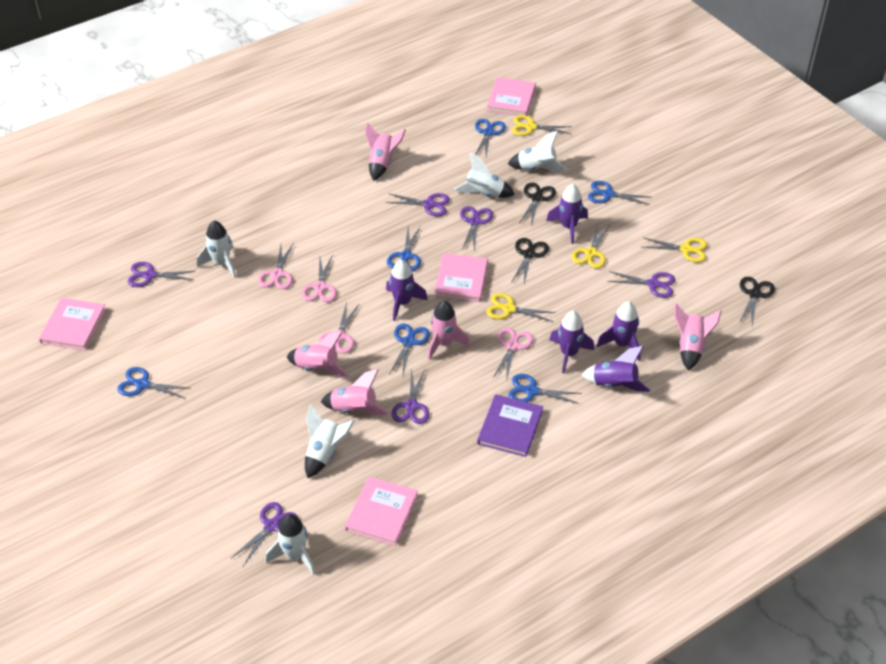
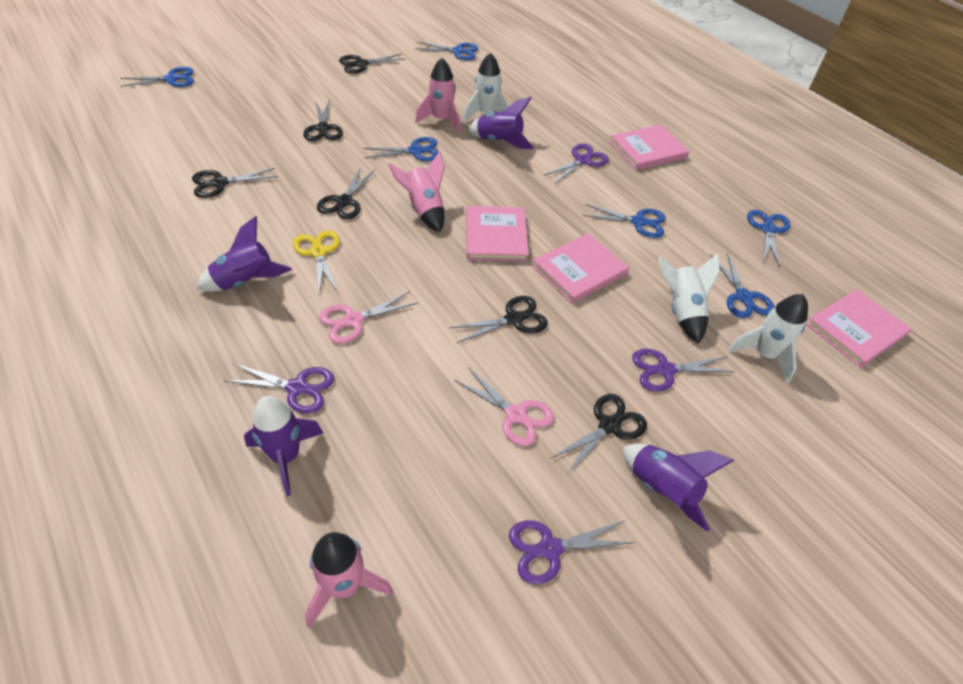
black scissors: [512,238,549,284] [519,183,556,226] [739,277,775,327] = 3 -> [192,168,278,198] [303,99,343,141] [317,168,375,219] [339,54,405,74] [450,296,548,343] [550,394,647,475] = 6
pink rocket: [287,331,350,377] [321,369,389,415] [365,123,406,181] [428,301,470,360] [674,303,721,371] = 5 -> [305,532,394,628] [388,151,445,232] [415,58,461,132] = 3
pink scissors: [258,243,294,289] [302,255,337,302] [318,302,360,354] [493,327,534,382] = 4 -> [319,291,418,344] [454,367,554,446] = 2
purple book: [477,394,543,457] = 1 -> none = 0
purple rocket: [386,260,428,321] [546,184,588,244] [549,311,594,373] [582,346,650,392] [597,301,641,361] = 5 -> [197,216,292,292] [244,396,323,496] [467,97,534,149] [623,444,734,532] = 4
purple scissors: [128,262,195,287] [231,502,298,566] [386,193,450,216] [391,369,429,424] [460,206,493,251] [607,271,675,298] = 6 -> [224,363,335,414] [509,520,635,585] [545,144,609,183] [632,349,735,392] = 4
white rocket: [197,220,236,278] [265,514,316,575] [305,404,354,478] [454,152,515,198] [508,131,567,172] = 5 -> [463,53,508,122] [658,253,720,344] [728,294,808,383] = 3
yellow scissors: [486,293,556,322] [512,115,572,136] [572,223,610,268] [642,238,707,263] = 4 -> [293,230,340,292] = 1

